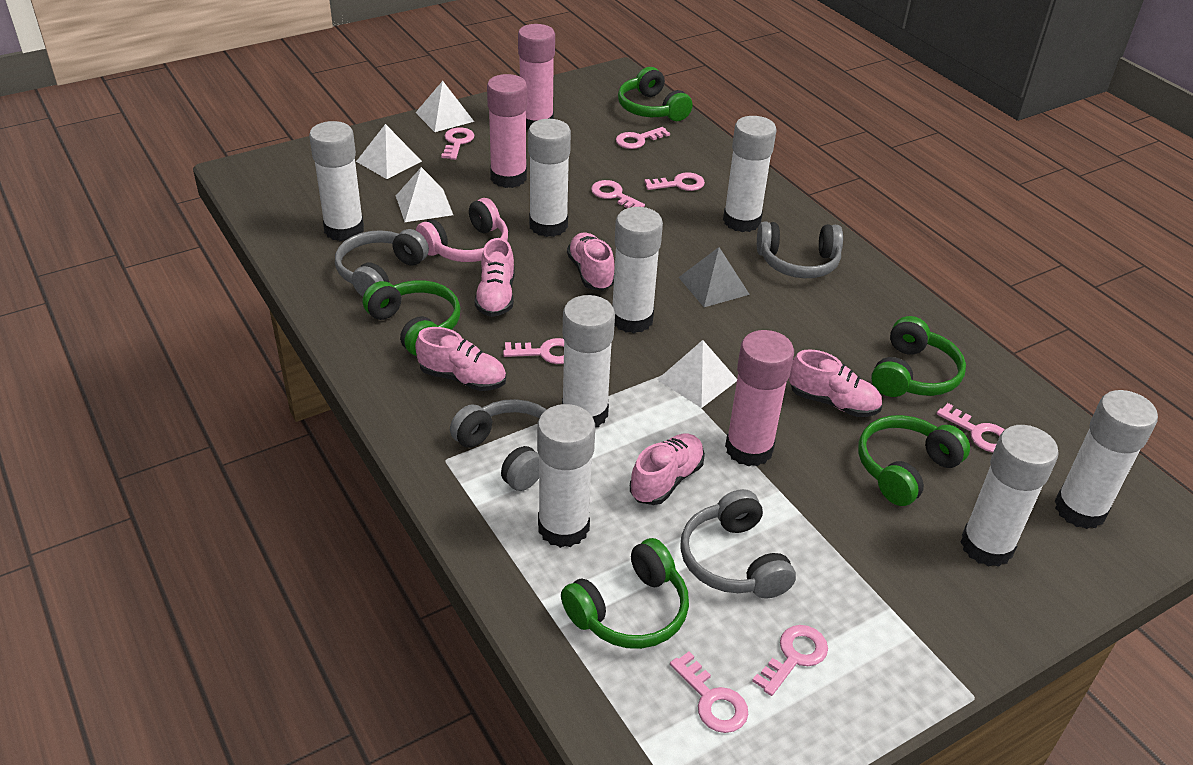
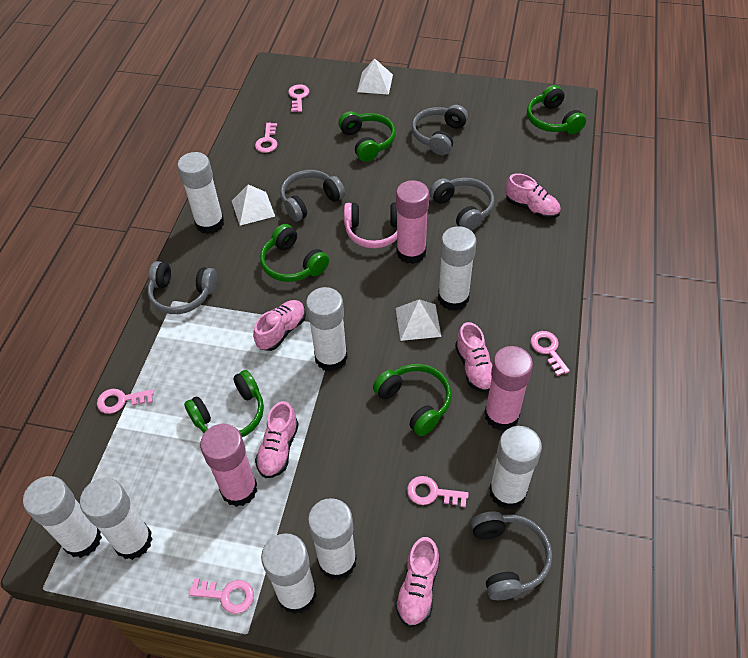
grey headphones: [335,229,429,297] [450,399,547,491] [680,489,796,599] [757,222,843,278] = 4 -> [147,261,217,314] [280,170,345,222] [412,105,468,155] [429,178,494,231] [471,512,552,600] = 5
grey pyramid: [678,247,750,307] = 1 -> none = 0
pink key: [441,127,475,160] [503,338,564,364] [591,180,645,208] [616,127,670,149] [644,172,705,191] [670,652,748,733] [752,625,828,696] [937,403,1004,452] = 8 -> [97,389,154,414] [189,578,254,614] [255,123,278,153] [288,84,309,112] [407,476,469,508] [530,331,570,376] = 6
white pyramid: [356,124,422,179] [396,167,453,222] [416,81,474,132] [657,340,737,408] = 4 -> [232,184,275,226] [357,58,393,95] [396,299,441,341] = 3

